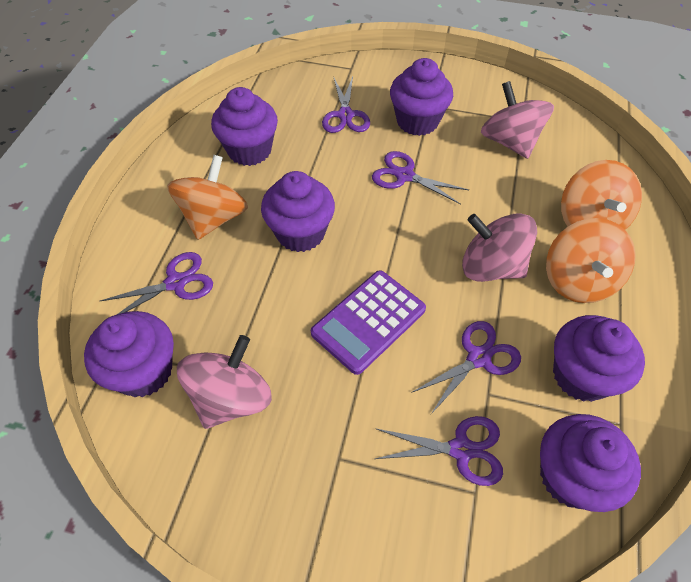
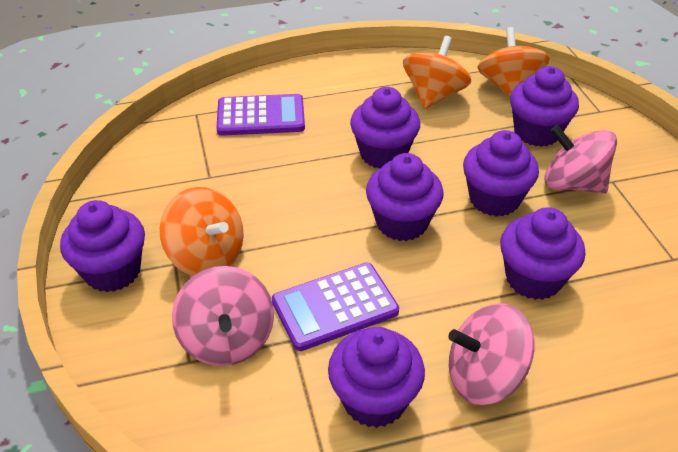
purple calculator: [311,270,426,375] = 1 -> [216,94,305,136] [272,263,399,351] = 2
purple cupcake: [84,311,174,397] [211,87,278,166] [261,171,335,252] [390,58,453,136] [540,414,641,512] [553,315,645,402] = 6 -> [60,200,145,292] [328,327,425,428] [350,87,420,169] [366,153,444,241] [463,130,539,217] [500,207,585,300] [510,66,579,147] = 7
purple scissors: [100,252,213,314] [322,76,370,133] [372,151,469,205] [375,416,503,486] [411,321,521,414] = 5 -> none = 0

